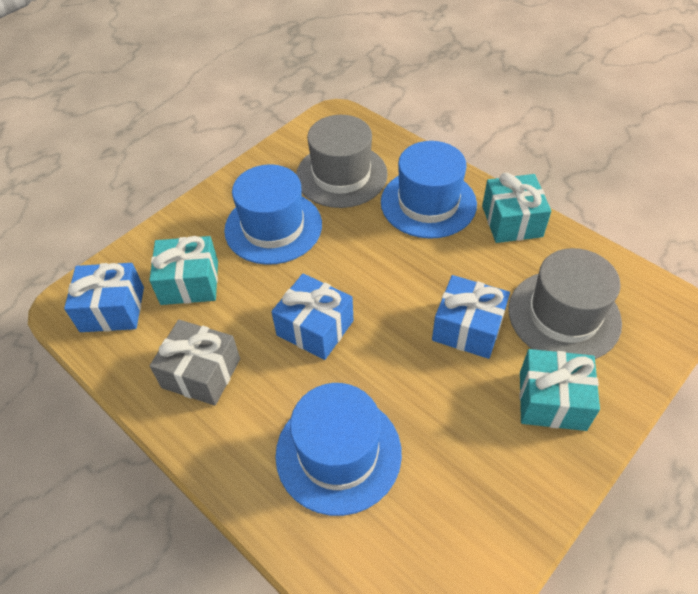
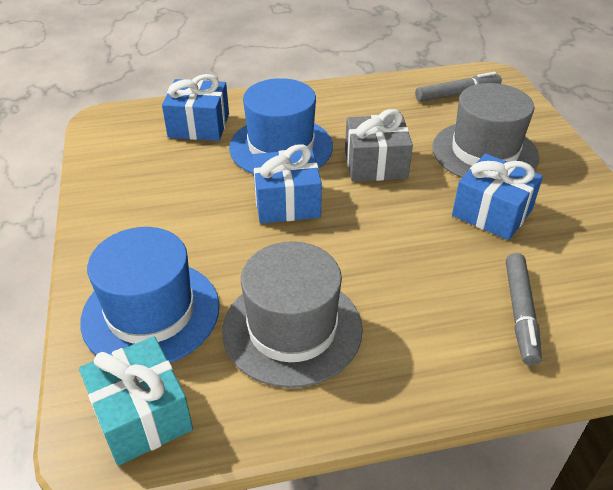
blue hat: [224,164,322,265] [275,383,402,516] [381,141,477,239] = 3 -> [80,227,219,363] [229,78,333,174] = 2
grey marker: none = 0 -> [415,72,502,102] [506,253,542,366] = 2
turquoise gift: [149,236,218,305] [482,173,551,243] [519,349,600,431] = 3 -> [79,336,193,466] = 1

